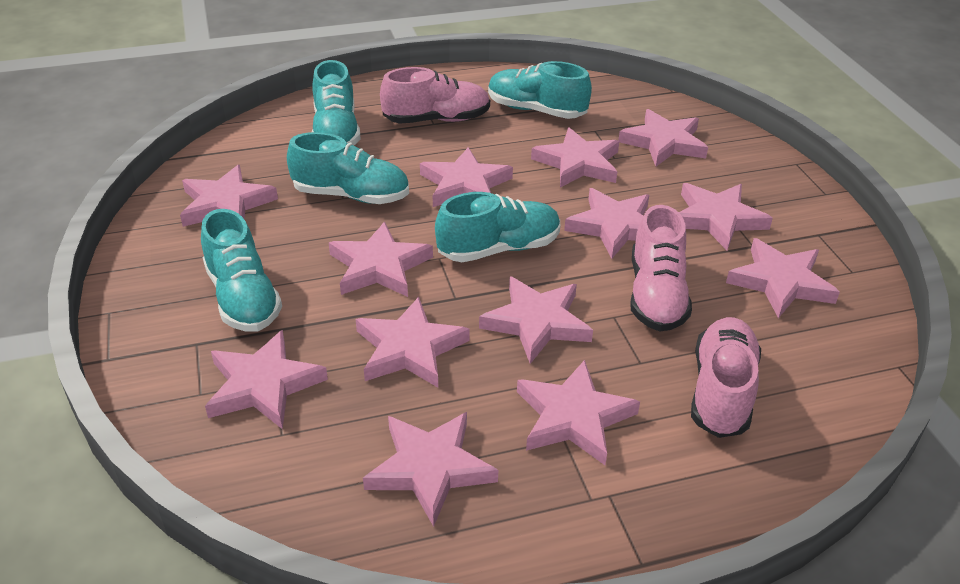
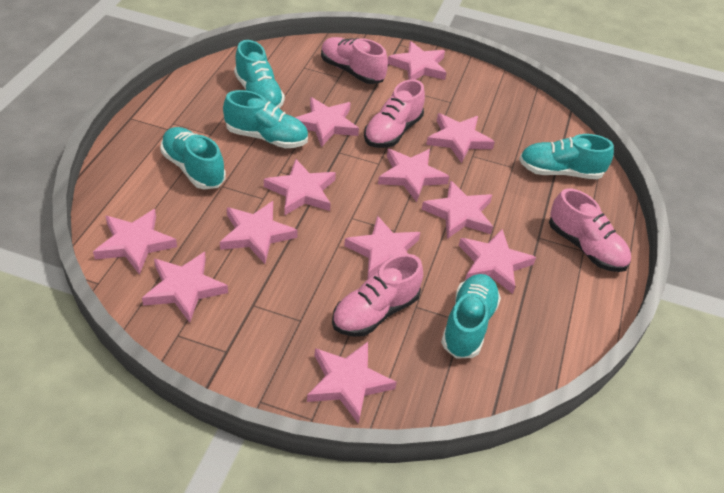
pink shoe: [380,67,490,124] [630,205,692,331] [691,317,761,438] = 3 -> [321,37,388,84] [332,254,423,337] [364,79,425,148] [549,188,631,272] = 4
pink star: [180,165,278,227] [205,330,328,429] [329,222,433,297] [356,297,469,387] [363,412,498,527] [420,147,513,207] [479,276,593,364] [517,360,640,465] [531,127,619,188] [564,188,649,259] [618,109,708,166] [679,183,773,250] [726,238,840,318] = 13 -> [93,209,177,275] [142,252,228,323] [220,201,298,264] [264,159,336,216] [295,97,359,147] [307,342,397,424] [344,216,420,279] [378,149,450,202] [388,41,447,80] [422,180,493,239] [426,113,495,163] [459,229,536,294] = 12

